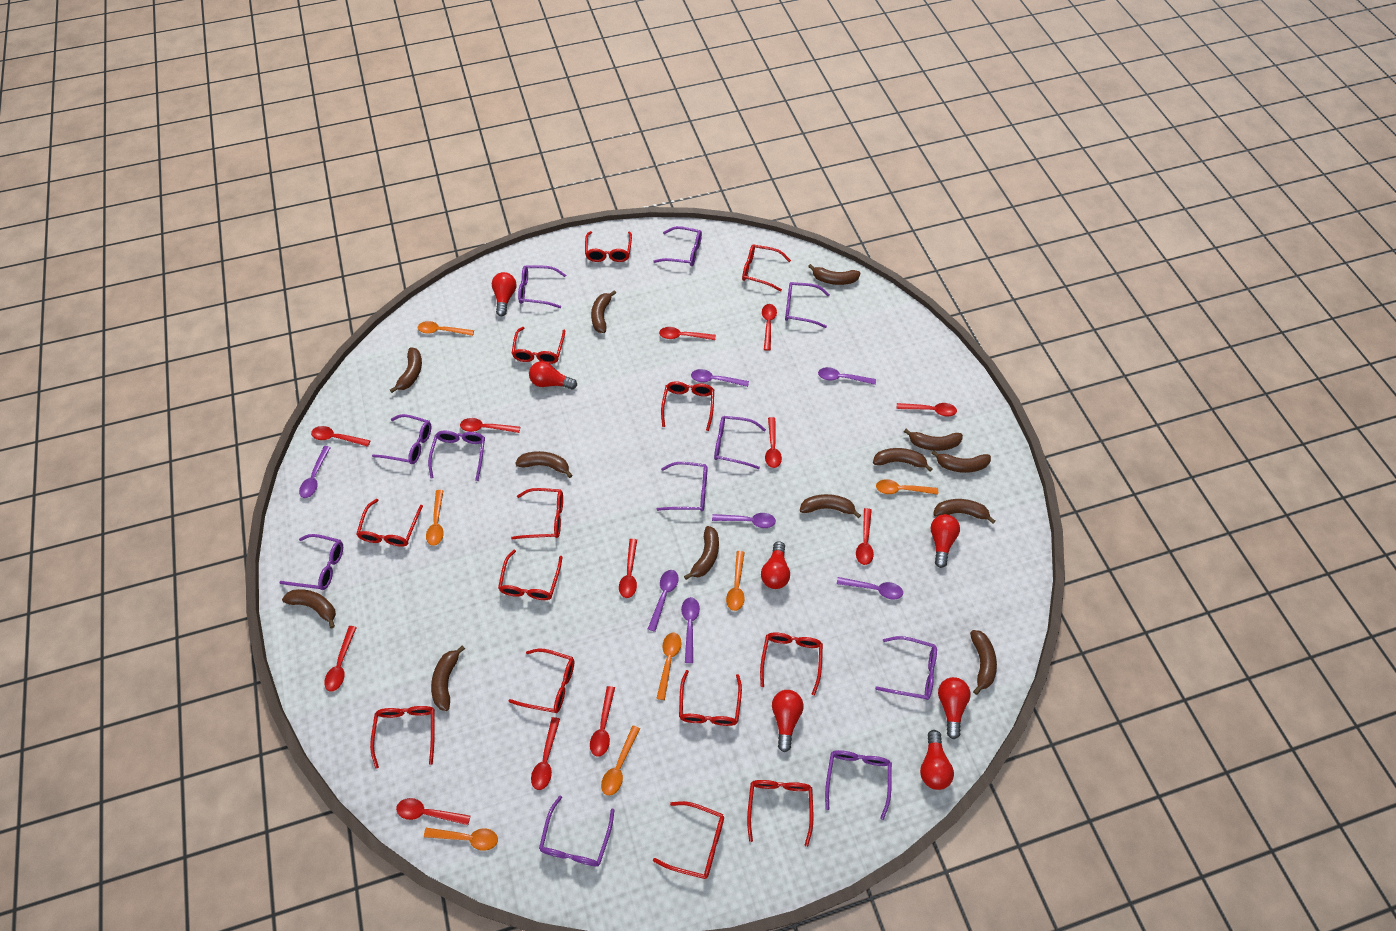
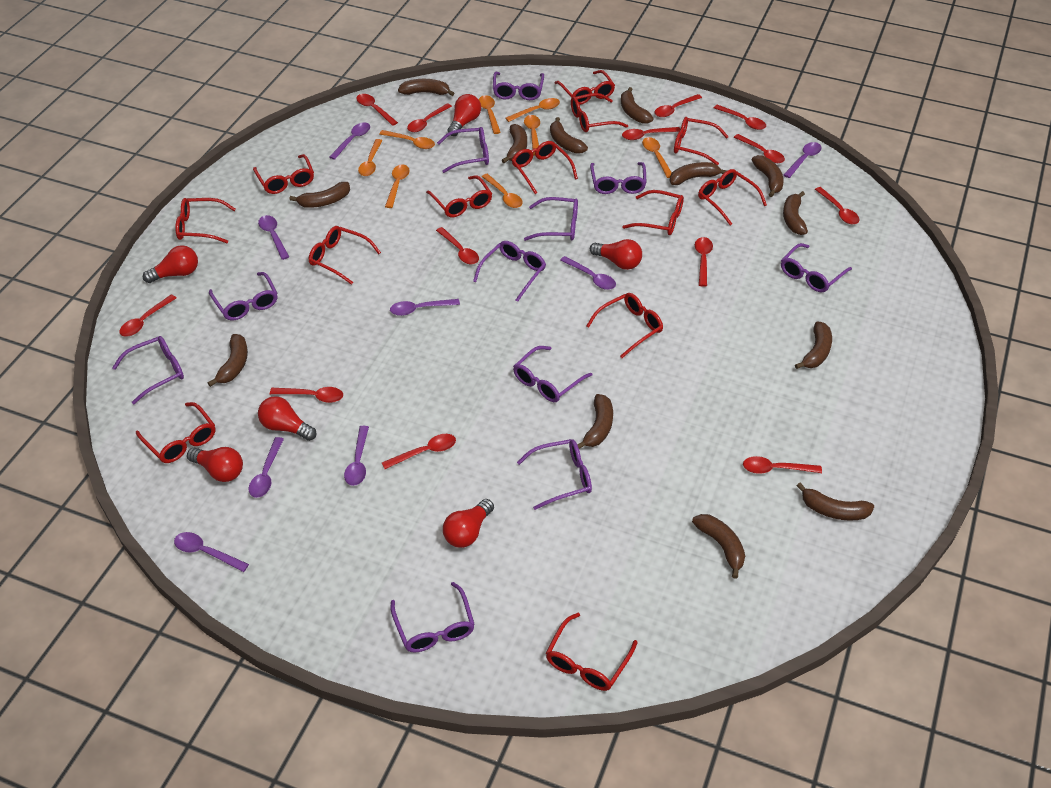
orange spoon: [418,321,474,336] [424,828,498,851] [426,490,444,546] [601,725,640,796] [656,632,682,700] [726,551,745,611] [876,479,938,494] = 7 -> [358,139,383,176] [379,130,435,149] [385,164,410,208] [479,95,501,134] [482,174,523,208] [506,98,560,122] [524,115,540,155] [642,137,672,178] = 8
purple spoon: [299,446,331,498] [648,570,679,632] [681,597,700,663] [691,369,749,387] [712,513,776,528] [818,367,876,385] [837,577,903,600] = 7 -> [174,532,249,572] [249,437,284,498] [258,215,289,260] [329,122,370,160] [344,426,369,486] [390,299,460,316] [560,256,616,290] [783,142,821,178] = 8
red light bulb: [492,272,517,316] [529,361,577,390] [761,541,790,589] [772,690,803,752] [920,730,954,790] [931,514,960,568] [938,677,971,739] = 7 -> [143,245,198,283] [187,447,243,482] [258,396,316,441] [443,499,494,548] [448,94,481,136] [590,239,642,270] = 6
red spoon: [311,426,371,447] [324,626,357,692] [396,798,470,825] [460,418,520,433] [531,717,560,790] [590,686,615,757] [619,539,637,598] [659,327,716,340] [762,304,777,351] [765,417,782,468] [856,508,874,565] [897,403,957,416] = 12 -> [119,294,176,336] [270,387,343,403] [356,94,398,126] [382,434,456,469] [407,103,452,132] [436,227,479,264] [622,127,681,140] [654,94,702,117] [695,237,713,287] [714,104,766,130] [734,134,785,163] [743,456,822,474] [815,187,859,225] = 13

